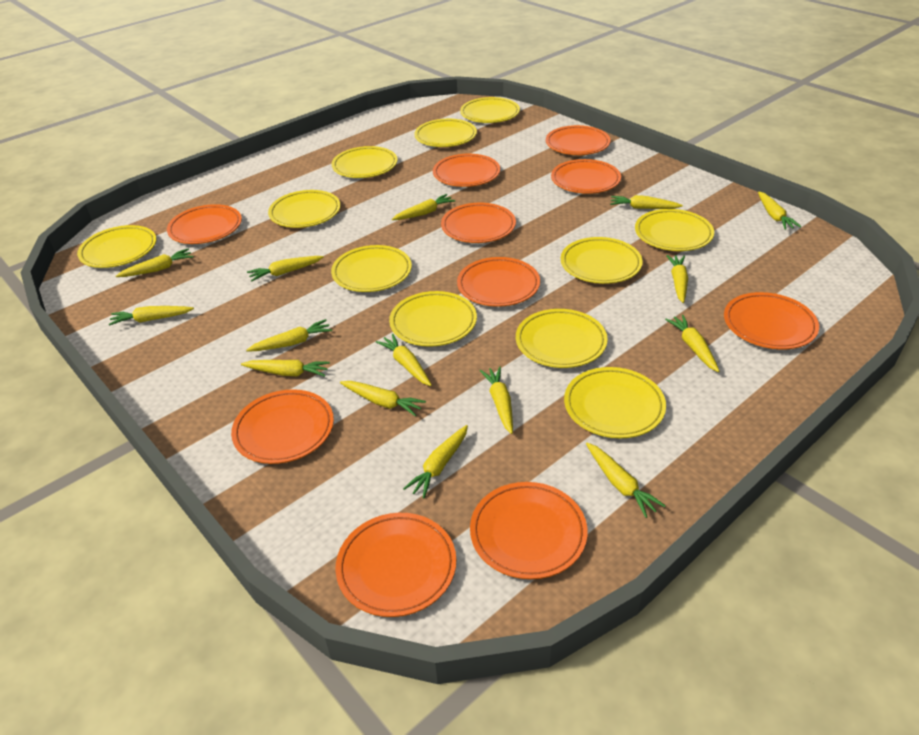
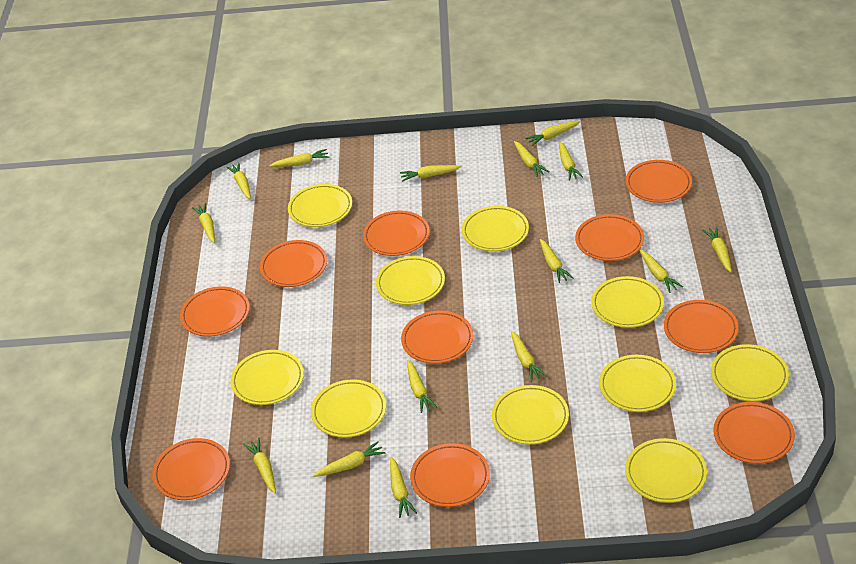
yellow plate: [77,225,156,268] [268,190,341,228] [331,245,412,292] [332,146,397,178] [389,291,477,347] [414,119,477,147] [460,97,520,123] [516,309,608,368] [561,237,643,284] [564,367,666,438] [635,209,714,251] = 11 -> [231,350,304,405] [288,184,352,227] [311,379,386,438] [376,256,445,305] [462,206,529,251] [492,385,569,444] [591,276,664,328] [599,355,676,412] [625,438,707,503] [711,344,789,401] = 10

